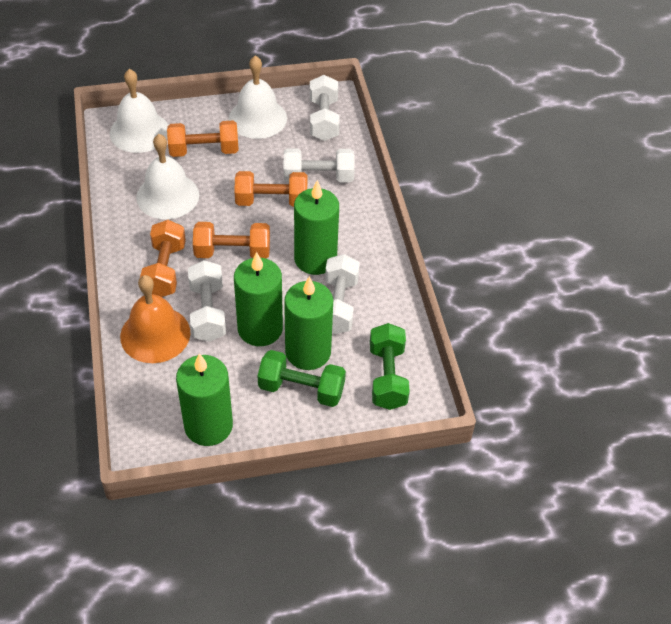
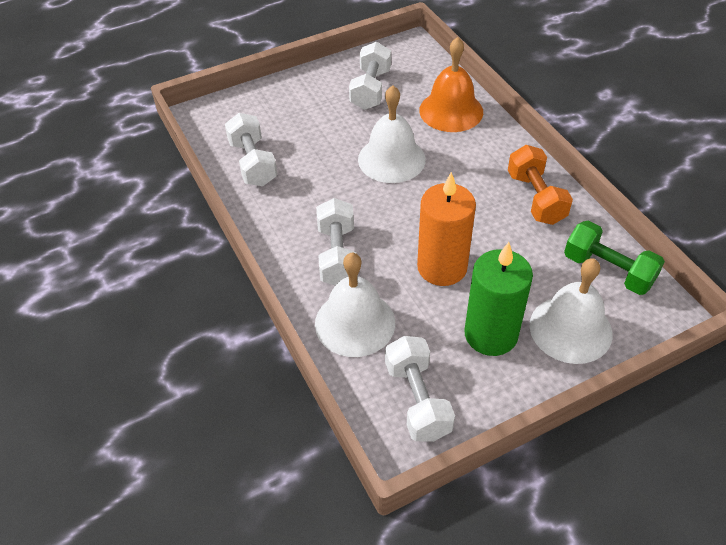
green candle: [176,353,233,446] [234,252,283,346] [284,276,333,370] [294,180,339,275] = 4 -> [464,242,533,356] = 1
green dumbbell: [257,350,346,407] [370,323,410,410] = 2 -> [564,221,665,295] = 1
orange candle: none = 0 -> [417,172,476,286] = 1
orange dumbbell: [140,220,186,297] [167,121,239,157] [193,222,270,259] [234,171,307,207] = 4 -> [508,145,573,225] = 1

